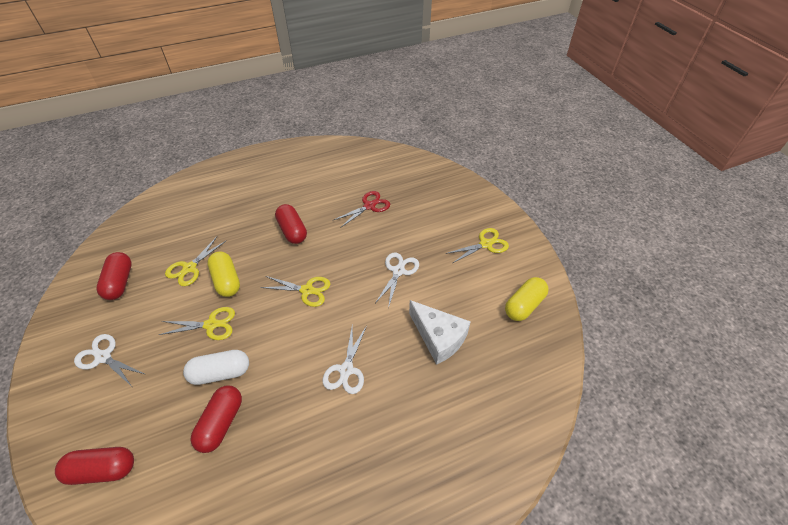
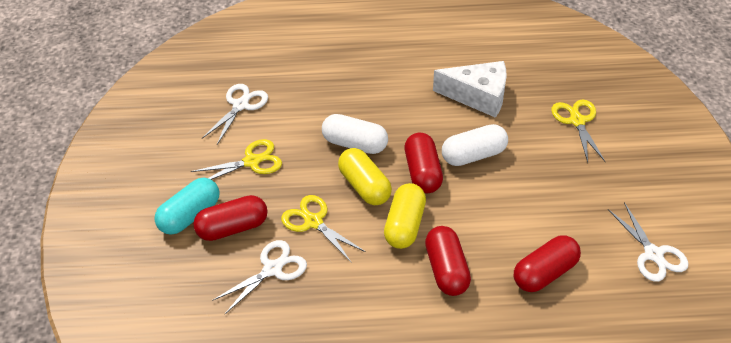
red scissors: [334,191,390,228] = 1 -> none = 0
turquoise capsule: none = 0 -> [154,178,220,235] = 1
white capsule: [183,350,249,385] = 1 -> [322,114,388,154] [442,124,508,166] = 2
yellow scissors: [159,307,235,340] [165,237,226,286] [260,276,330,307] [445,228,509,263] = 4 -> [191,139,282,180] [281,195,366,263] [551,100,606,162] = 3

